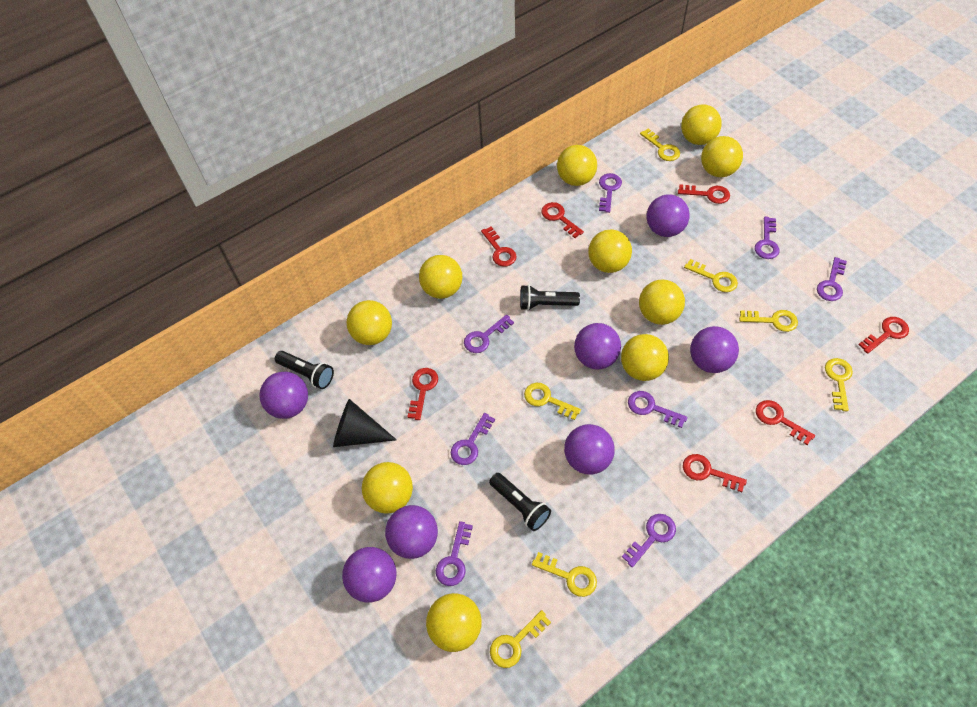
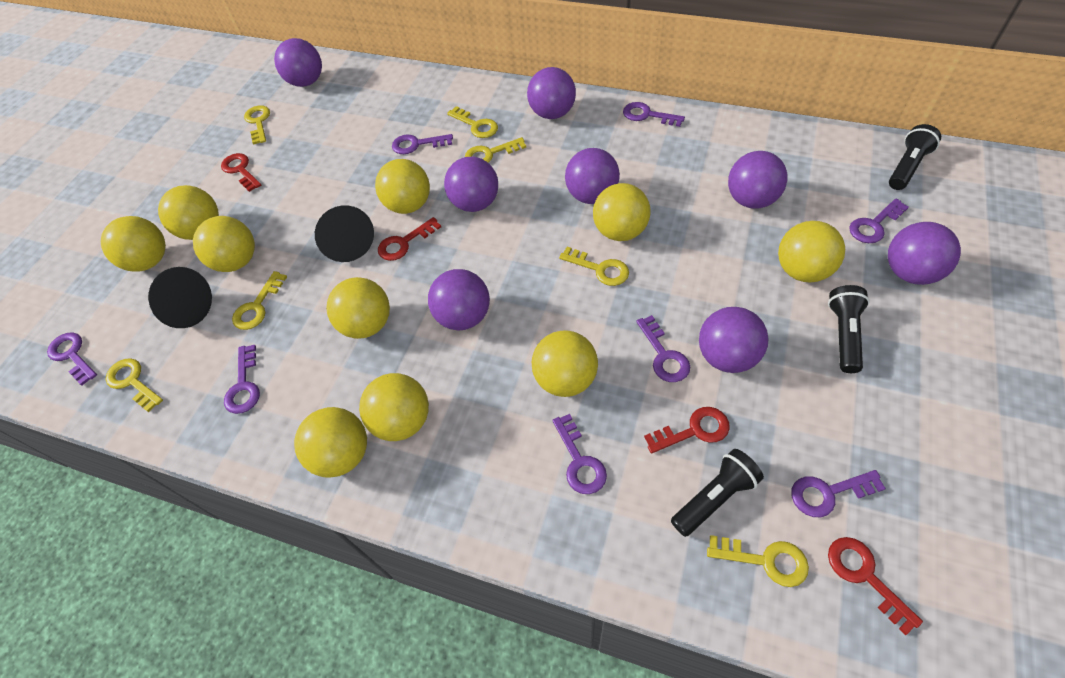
black cone: [333,399,397,447] = 1 -> [148,267,212,328] [315,205,374,262] = 2
purple ball: [259,372,308,419] [342,547,397,602] [385,505,438,559] [564,424,615,474] [574,323,621,369] [647,194,690,237] [690,326,739,373] = 7 -> [274,38,322,87] [428,269,490,330] [444,157,498,212] [527,67,576,119] [565,148,620,204] [699,307,769,373] [728,151,788,209] [888,222,961,285] = 8
red key: [407,368,438,420] [481,227,517,267] [541,202,584,238] [678,185,730,204] [683,454,747,492] [756,400,815,445] [858,317,909,354] = 7 -> [221,153,261,192] [378,217,441,261] [644,407,730,454] [828,537,923,635] = 4

